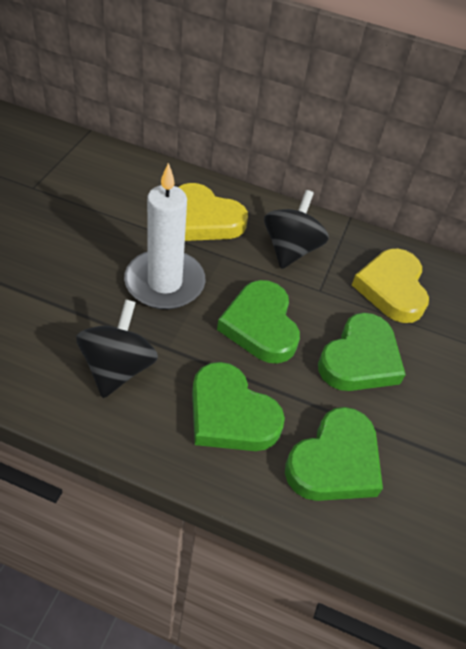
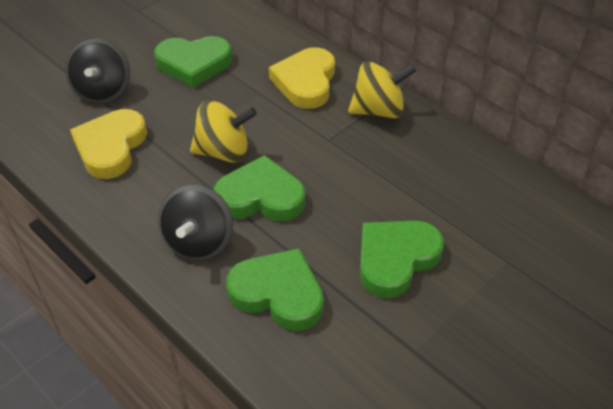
white candle: [124,163,206,309] = 1 -> none = 0
yellow spinning top: none = 0 -> [190,100,257,163] [348,61,416,118] = 2

